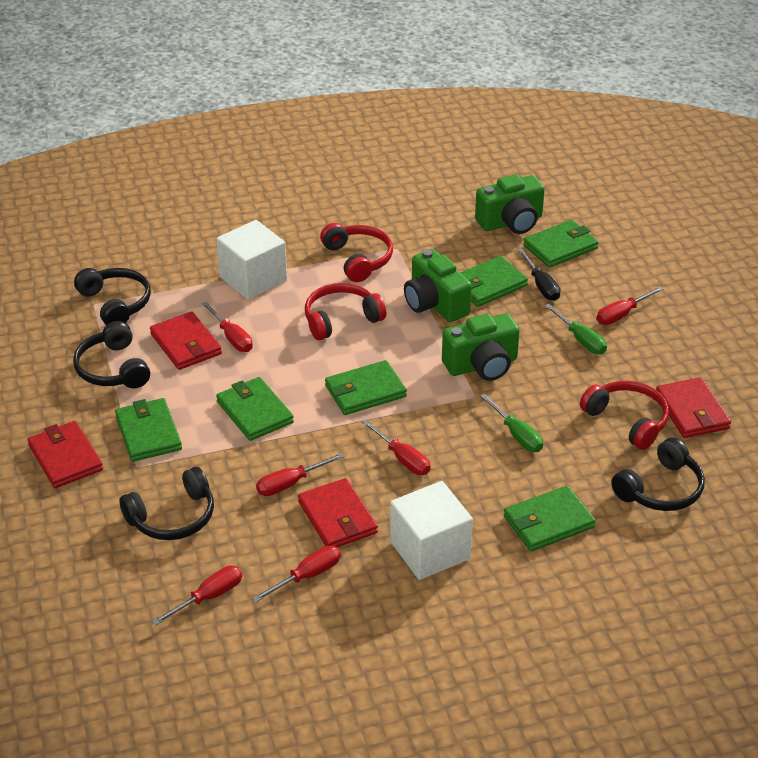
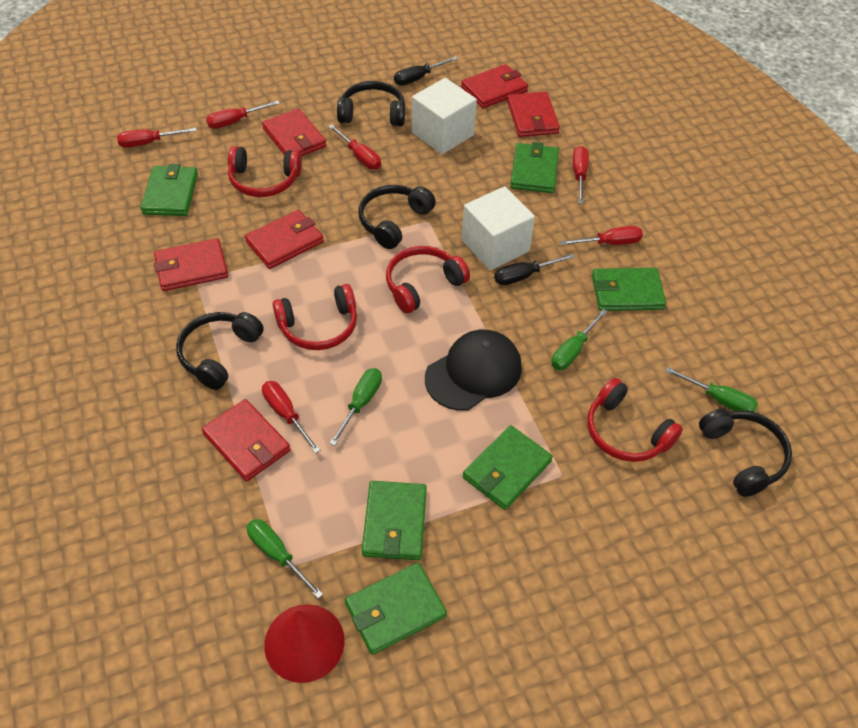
black cap: none = 0 -> [425,330,522,411] = 1
black screwdriver: [518,249,560,301] = 1 -> [394,56,458,85] [494,254,575,285] = 2
green camera: [404,249,472,322] [442,313,520,381] [475,175,545,234] = 3 -> none = 0
green screwdriver: [481,394,543,452] [545,304,607,354] = 2 -> [247,519,323,599] [329,368,382,446] [551,309,608,370] [665,367,758,412] = 4
red cone: none = 0 -> [264,604,345,683] = 1
red headphones: [305,283,386,340] [320,223,393,282] [580,381,669,450] = 3 -> [228,146,302,197] [273,284,357,350] [386,246,470,314] [587,378,683,462] = 4
red wallet: [27,421,103,488] [150,312,222,370] [298,478,378,547] [656,377,731,438] = 4 -> [154,238,228,291] [202,399,291,481] [245,210,324,269] [262,108,326,156] [461,64,528,108] [507,92,560,137] = 6

